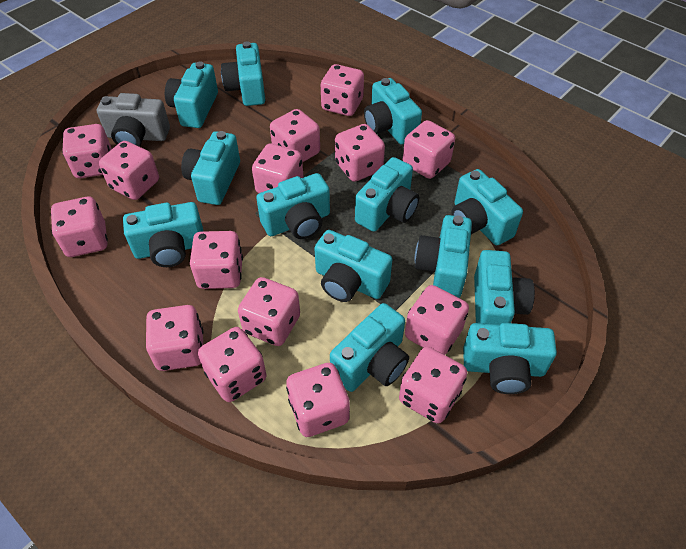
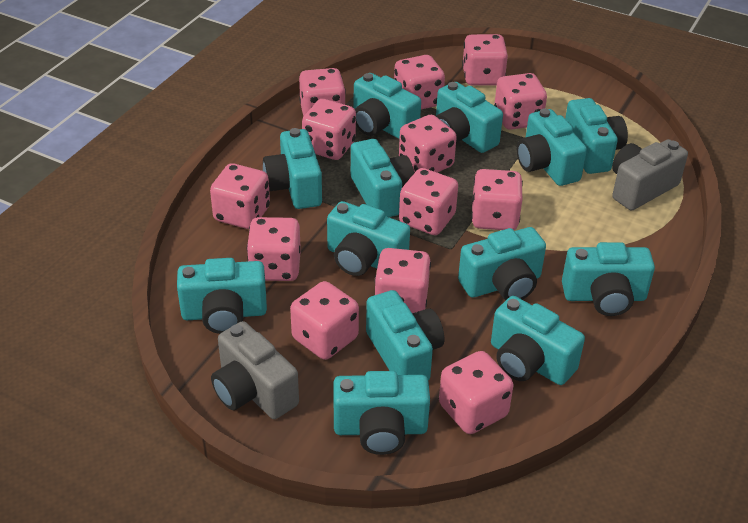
grey camera: [97,93,170,147] = 1 -> [211,321,299,419] [612,139,688,210] = 2
pink dice: [51,196,108,257] [62,124,112,178] [99,141,159,200] [146,305,203,371] [190,231,243,289] [198,327,267,402] [238,277,300,346] [252,144,303,193] [270,109,320,163] [286,363,350,437] [321,64,364,116] [335,124,385,182] [399,347,467,423] [403,120,455,179] [405,285,469,355] = 15 -> [210,163,270,229] [247,217,301,281] [290,281,359,360] [299,68,346,117] [302,99,356,160] [375,248,431,313] [394,55,445,110] [399,114,457,173] [399,168,458,235] [439,351,514,434] [462,34,508,86] [471,169,523,230] [494,73,547,130] = 13

